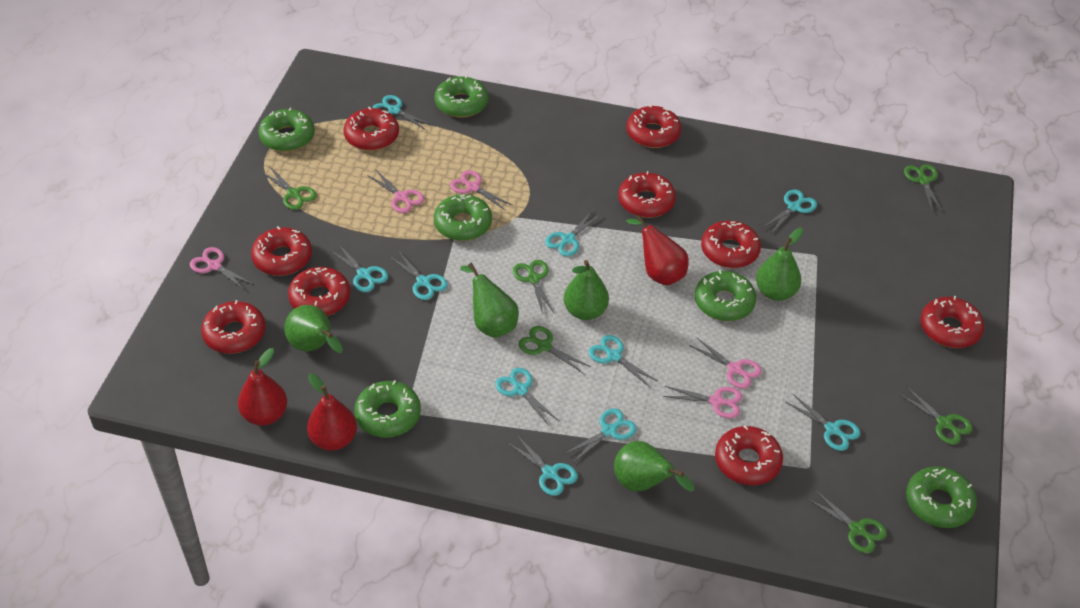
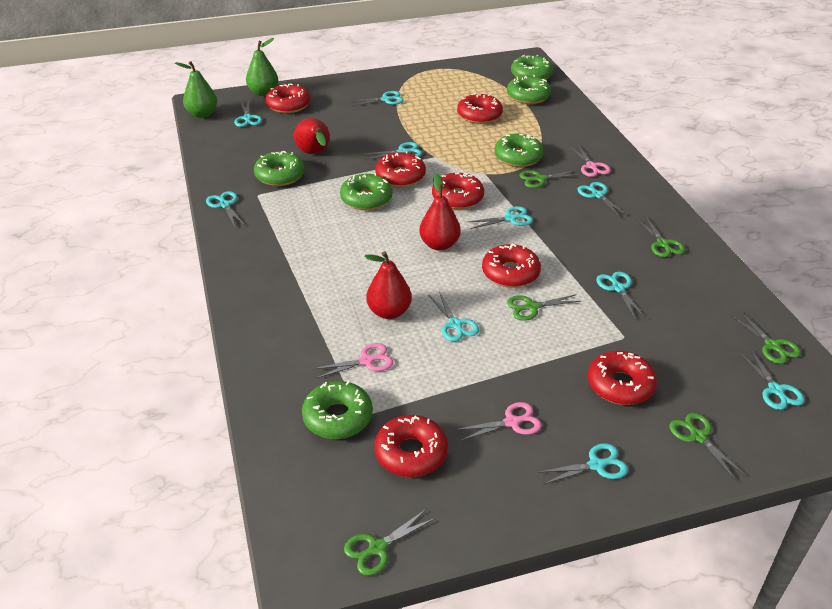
green pear: [284,305,343,353] [460,263,519,338] [564,260,609,320] [614,441,694,492] [756,228,803,301] = 5 -> [175,61,217,118] [246,38,278,96] = 2
pink scissors: [190,247,255,291] [367,169,424,213] [450,170,512,211] [663,386,742,419] [689,337,762,389] = 5 -> [313,343,393,379] [455,402,542,441] [569,145,611,177] = 3
red donut: [201,300,266,354] [251,226,312,276] [288,267,350,316] [344,107,399,151] [618,171,676,218] [626,105,681,148] [701,221,761,268] [715,425,783,485] [920,296,984,348] = 9 -> [265,83,311,113] [374,415,448,477] [375,151,426,187] [432,173,484,209] [457,93,503,124] [482,244,541,288] [588,351,657,405] = 7

